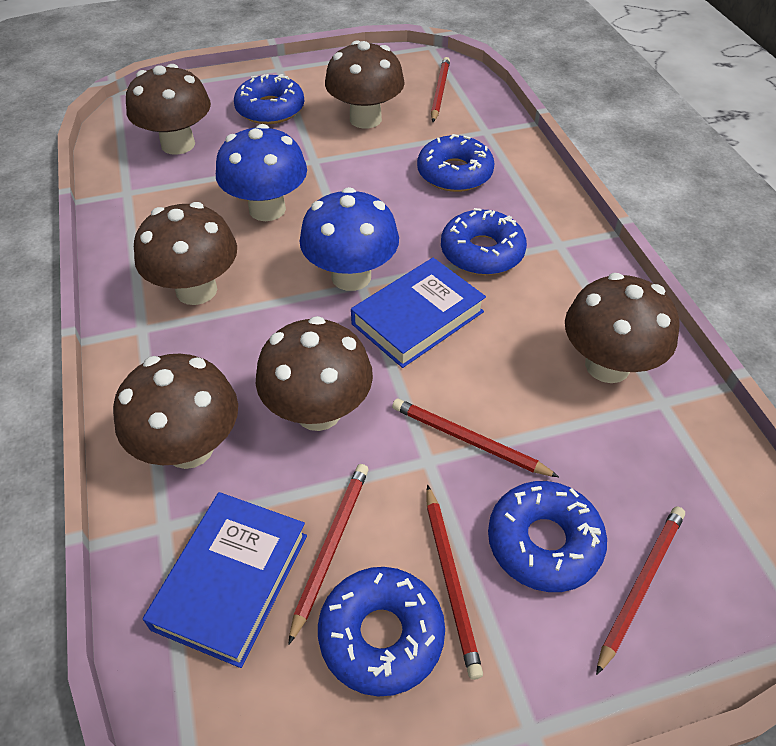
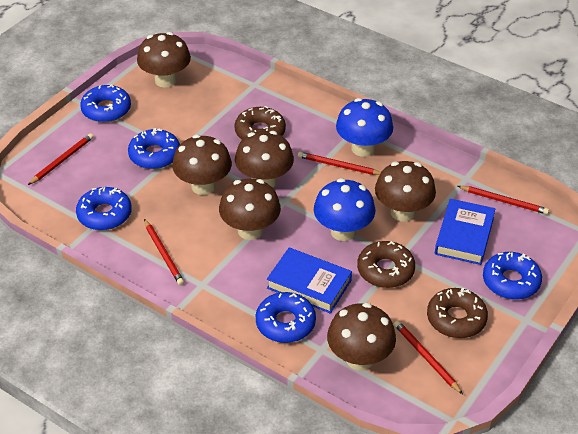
brown donut: none = 0 -> [234,106,286,140] [357,241,415,288] [427,288,488,338] = 3

